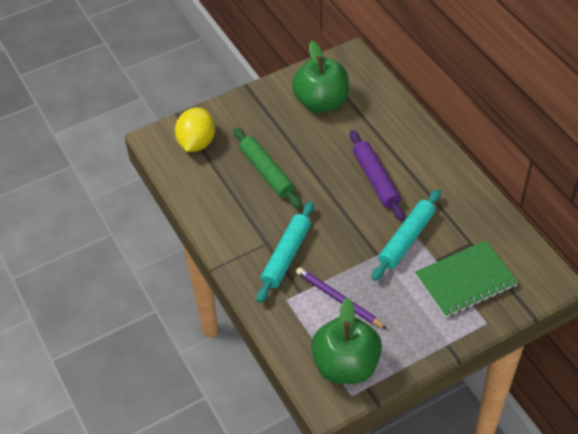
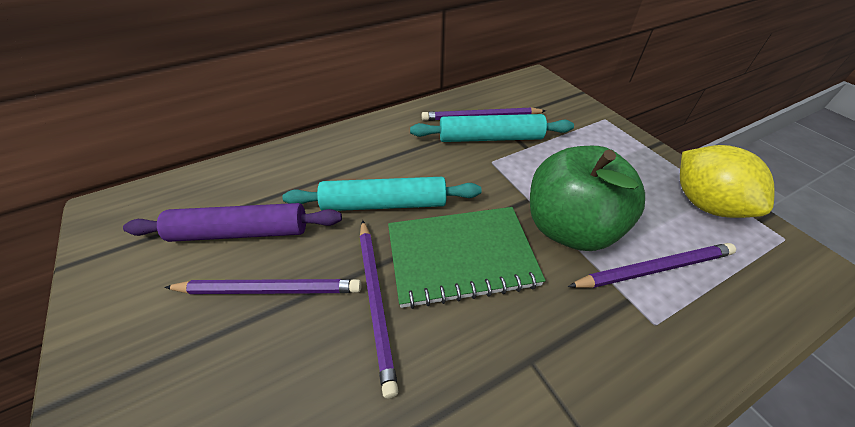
green apple: [292,41,349,113] [311,298,382,384] = 2 -> [530,146,645,251] = 1
green rolling pin: [233,128,302,208] = 1 -> none = 0
purple pencil: [296,267,387,329] = 1 -> [164,279,362,294] [360,220,398,398] [422,107,546,121] [568,243,736,288] = 4

